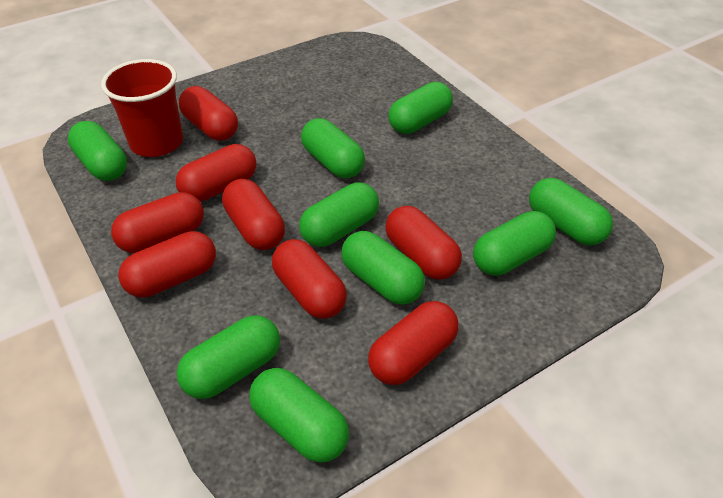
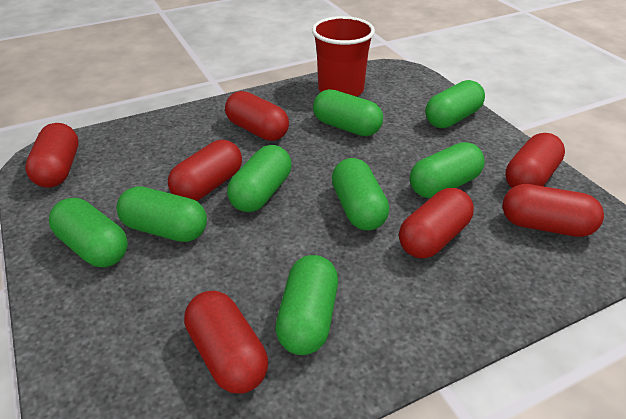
green capsule: [68,121,127,181] [177,315,280,399] [249,368,349,463] [299,182,379,247] [301,118,365,178] [341,231,425,305] [389,82,453,134] [473,211,556,275] [529,178,613,246] = 9 -> [49,198,128,267] [116,186,207,242] [227,145,291,212] [275,255,338,355] [313,89,383,136] [332,158,389,230] [410,142,485,198] [425,80,485,128] = 8
red capsule: [111,192,204,253] [119,231,216,297] [176,144,256,202] [179,86,238,140] [222,179,285,250] [272,239,347,319] [368,301,459,385] [385,206,462,280] = 8 -> [25,123,79,188] [168,140,242,201] [184,291,268,394] [225,91,289,141] [399,188,474,259] [502,184,604,237] [505,133,565,188] = 7

